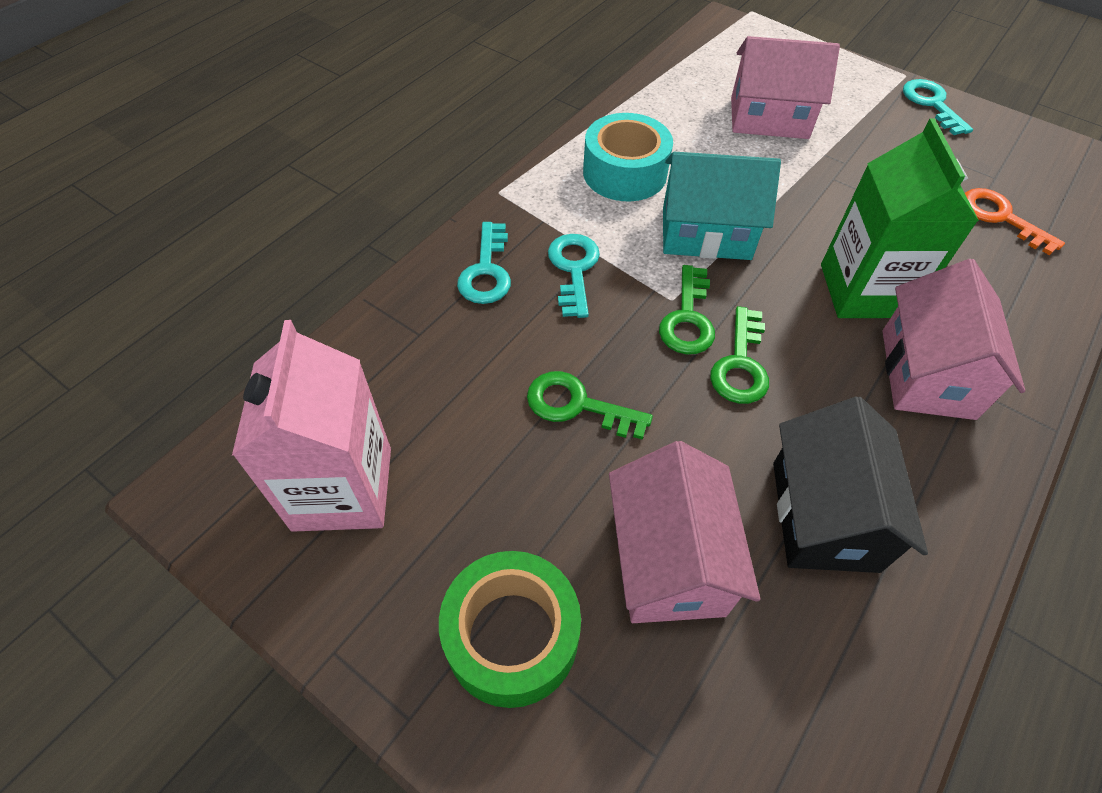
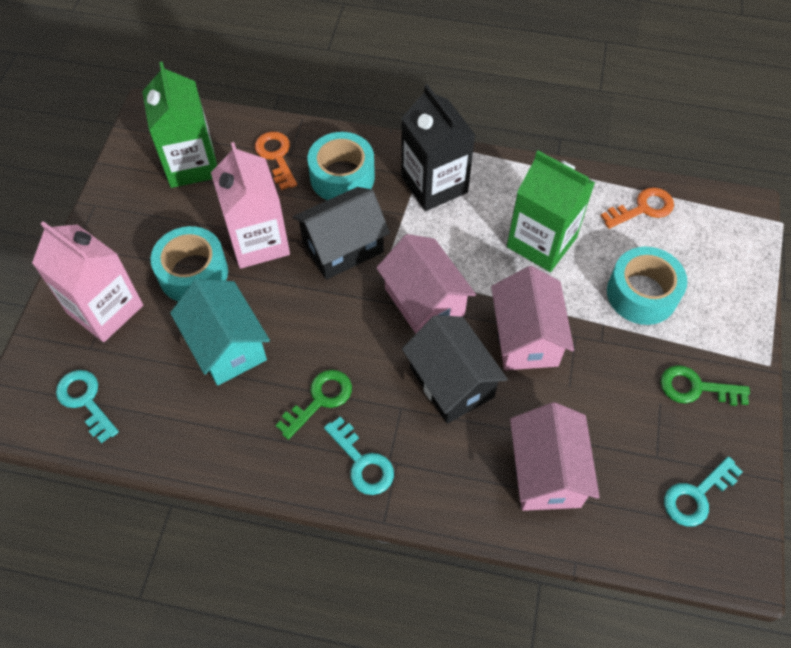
black carton: none = 0 -> [401,84,475,211] = 1
black house: [773,397,928,573] = 1 -> [292,187,390,280] [402,315,508,424] = 2
green carton: [821,119,979,318] = 1 -> [142,62,217,188] [507,151,595,272] = 2
green key: [527,371,653,440] [659,265,715,355] [710,306,769,404] = 3 -> [275,370,352,440] [660,365,750,406] = 2
green tape: [439,551,581,708] = 1 -> none = 0
orange key: [965,188,1065,255] = 1 -> [255,131,297,190] [601,187,674,229] = 2
pink carton: [232,320,391,532] = 1 -> [32,221,143,342] [211,142,290,269] = 2
turquoise tape: [583,113,673,201] = 1 -> [151,226,228,301] [308,132,375,200] [607,247,687,325] = 3

